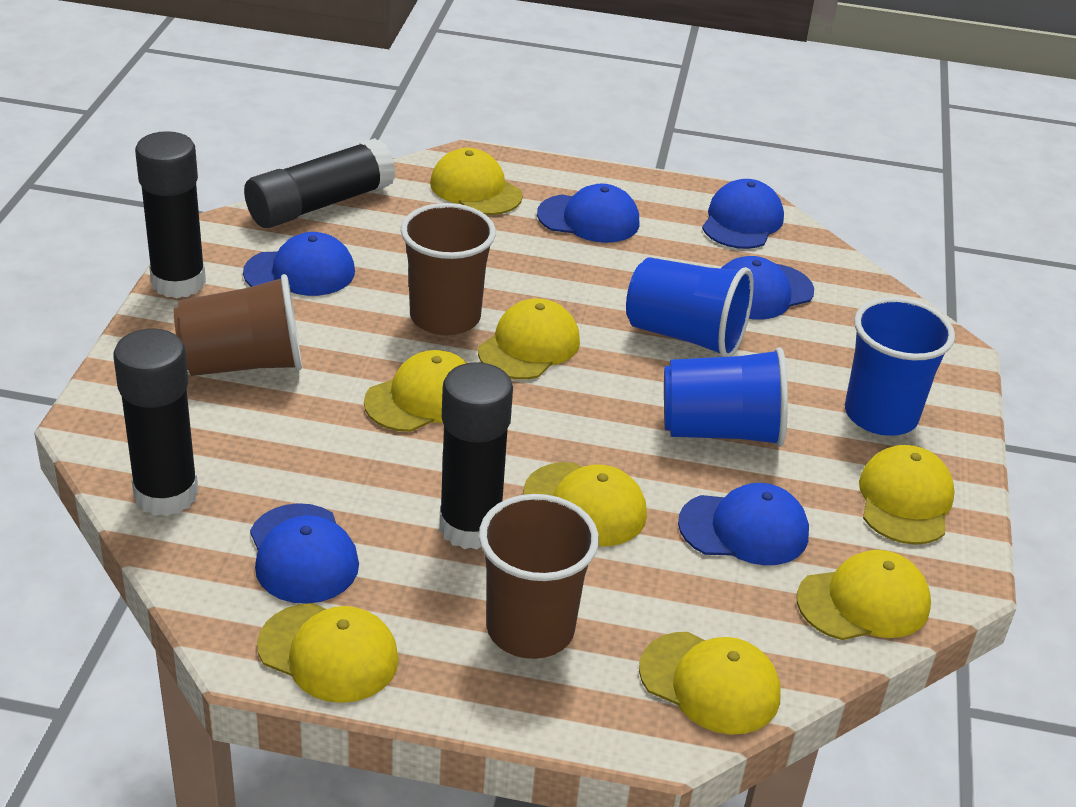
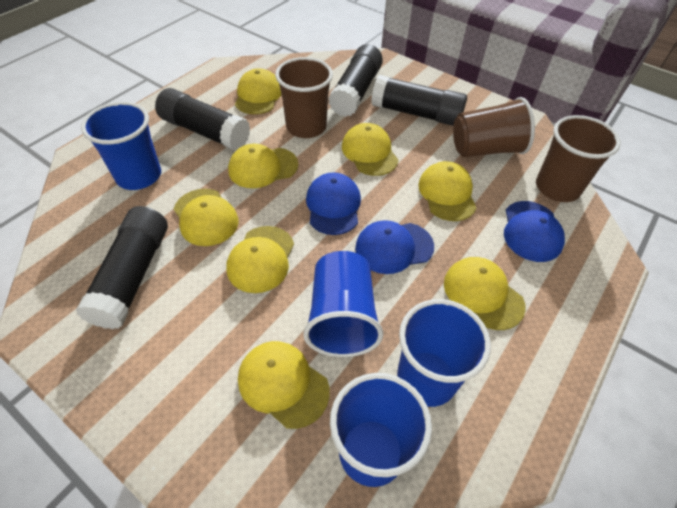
blue cap: [243,232,355,296] [250,503,359,604] [537,184,640,243] [678,483,809,565] [702,179,784,249] [721,256,814,319] = 6 -> [306,172,361,235] [355,220,434,274] [504,201,565,262] = 3
blue cup: [626,257,754,357] [664,347,788,447] [845,297,955,436] = 3 -> [81,102,161,190] [303,251,384,357] [330,373,432,487] [397,299,491,407] = 4

